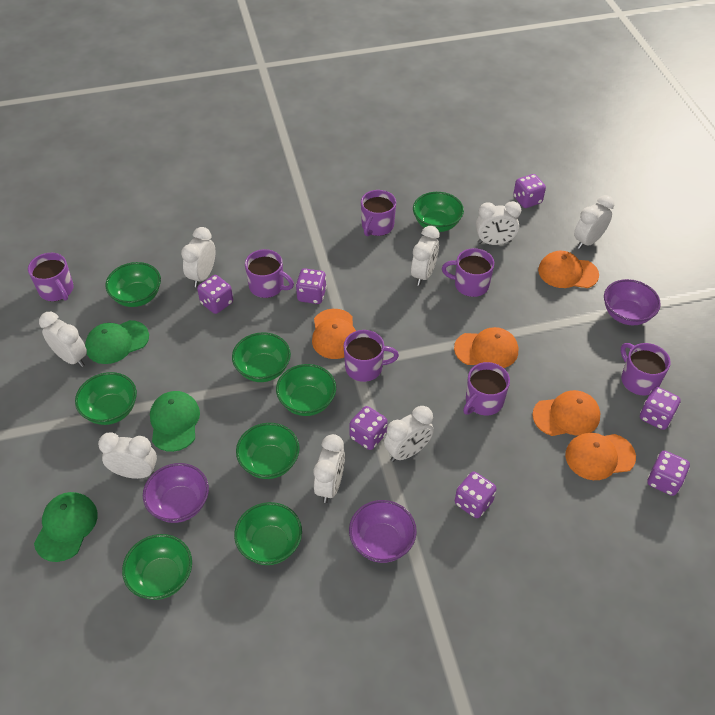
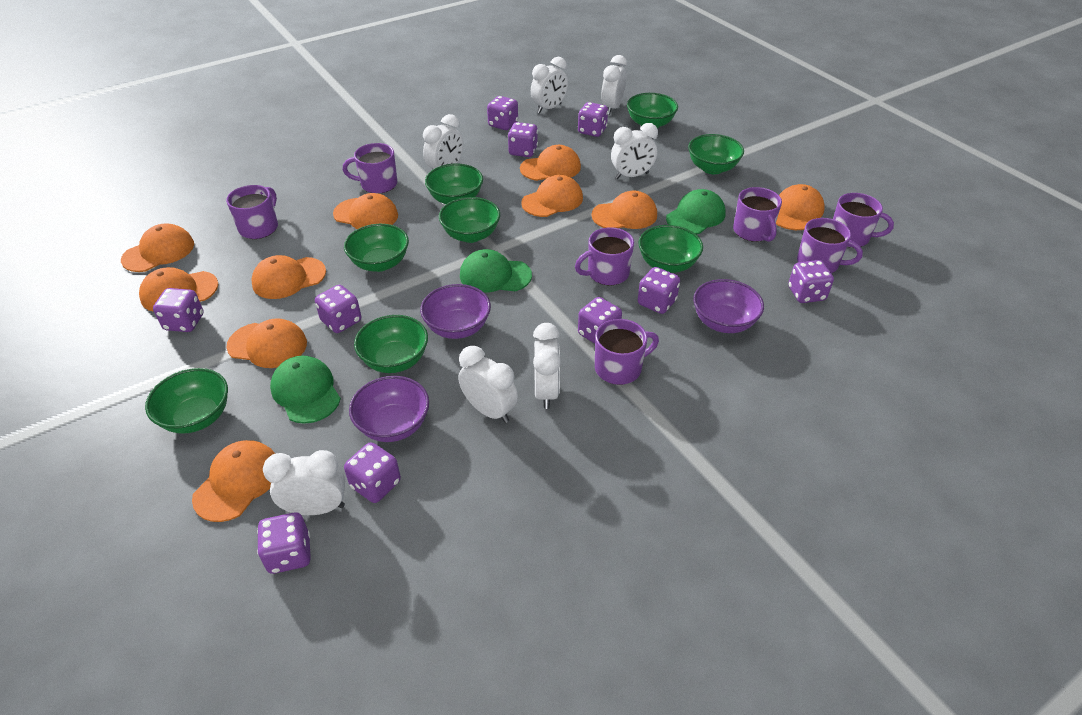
orange cap: [312,309,356,359] [454,327,518,368] [532,390,600,436] [538,251,599,288] [565,433,636,480] = 5 -> [121,224,194,272] [139,267,218,312] [192,440,275,522] [226,318,307,368] [251,255,326,299] [333,193,398,229] [520,145,581,181] [521,175,583,217] [591,191,657,229] [776,184,825,230] = 10
purple dice: [197,275,233,314] [296,268,327,304] [349,406,387,450] [455,472,496,518] [513,174,546,208] [640,387,681,430] [647,451,690,496] = 7 -> [153,288,203,332] [257,512,311,574] [315,285,361,333] [344,442,401,503] [487,96,518,130] [508,122,538,157] [578,102,608,137] [578,297,622,344] [638,267,680,314] [788,260,834,303] = 10
white clock: [39,312,87,367] [98,432,157,479] [181,227,215,287] [314,434,345,503] [384,406,434,462] [411,226,440,286] [476,201,521,245] [574,195,614,249] = 8 -> [263,450,345,515] [423,114,463,169] [458,346,518,423] [531,57,568,113] [533,323,561,409] [601,55,627,115] [611,123,658,179] = 7

